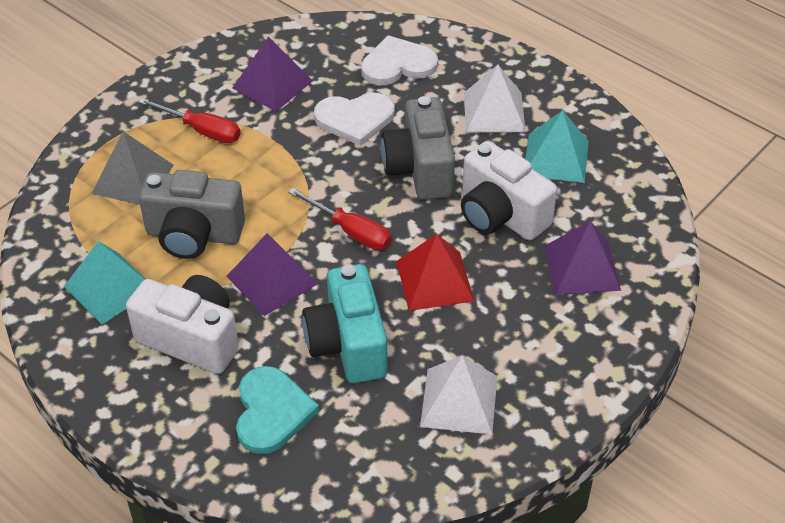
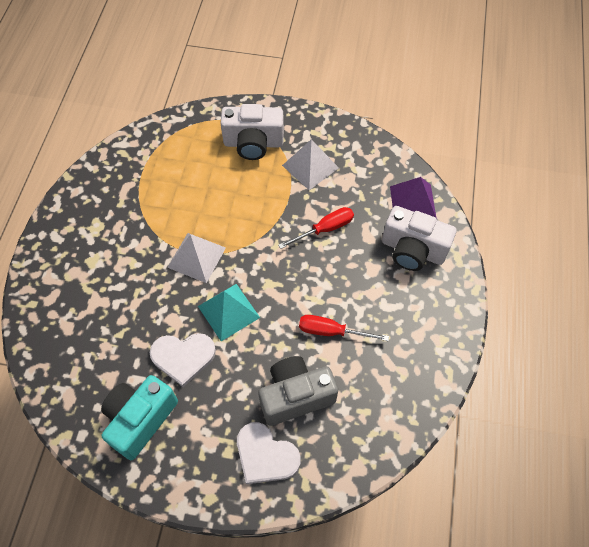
grey camera: [139,170,245,259] [381,96,455,200] = 2 -> [258,356,338,426] = 1
grey pyramid: [92,131,173,205] = 1 -> none = 0
purple pyramid: [226,233,318,316] [232,37,313,111] [545,221,621,295] = 3 -> [390,177,437,219] = 1
red pyramid: [396,234,474,311] = 1 -> none = 0
turquoise heart: [236,366,319,454] = 1 -> none = 0
turquoise pyramid: [64,241,145,325] [526,110,589,183] = 2 -> [198,284,260,341] = 1

